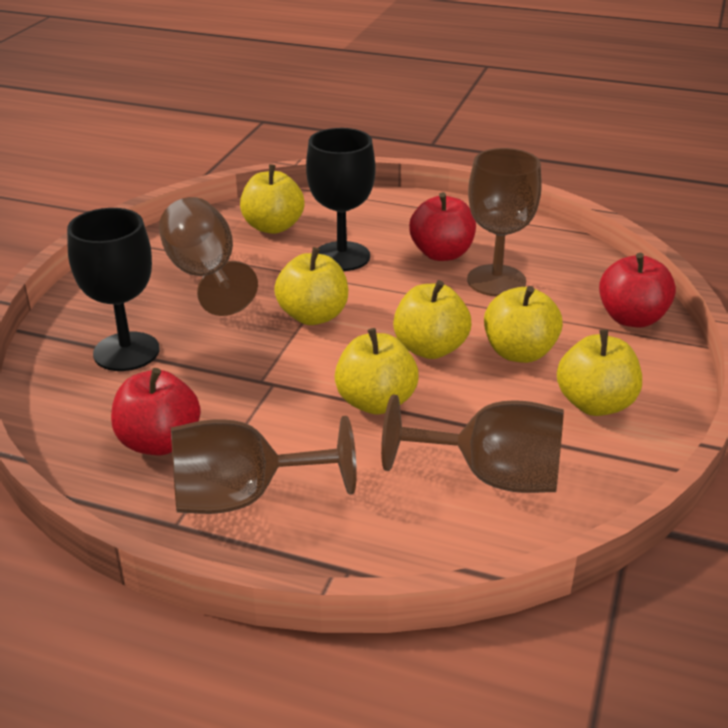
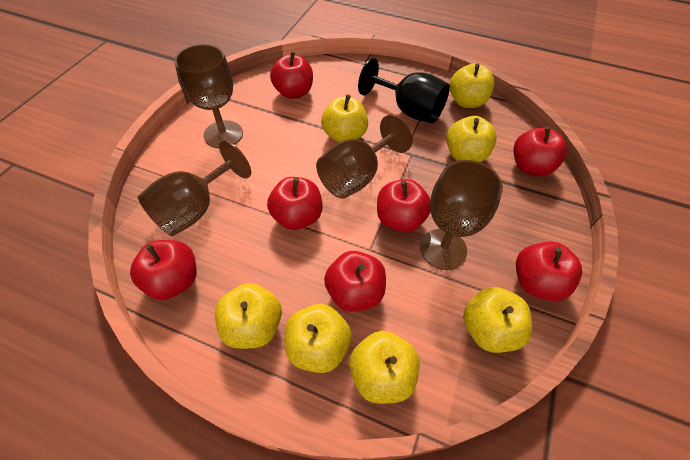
black goblet: [67,208,160,371] [306,128,376,271] = 2 -> [358,58,450,123] = 1
red apple: [111,368,201,455] [409,192,476,261] [599,253,676,328] = 3 -> [130,240,197,300] [267,177,322,230] [270,51,313,99] [324,251,386,312] [377,179,431,232] [514,127,567,176] [516,241,582,301] = 7
yellow apple: [240,164,305,234] [274,247,348,325] [335,328,419,415] [393,280,471,359] [484,286,563,363] [557,329,642,416] = 6 -> [215,283,282,349] [285,304,352,373] [321,94,368,143] [349,331,419,404] [446,116,497,162] [450,63,494,108] [463,287,532,353] = 7

